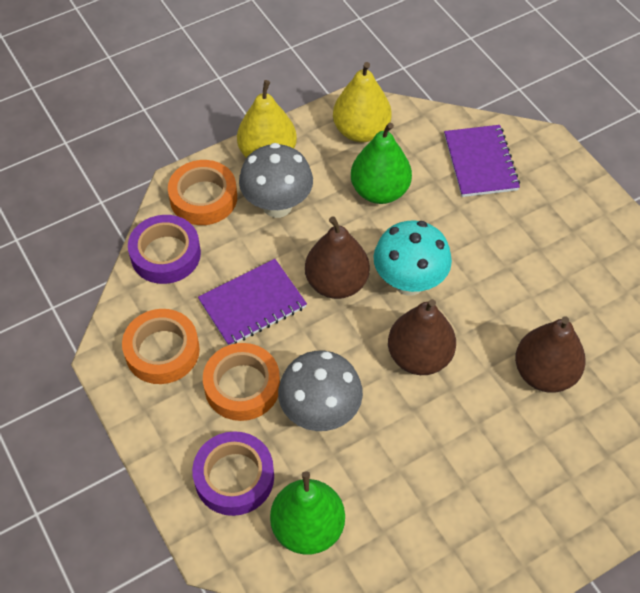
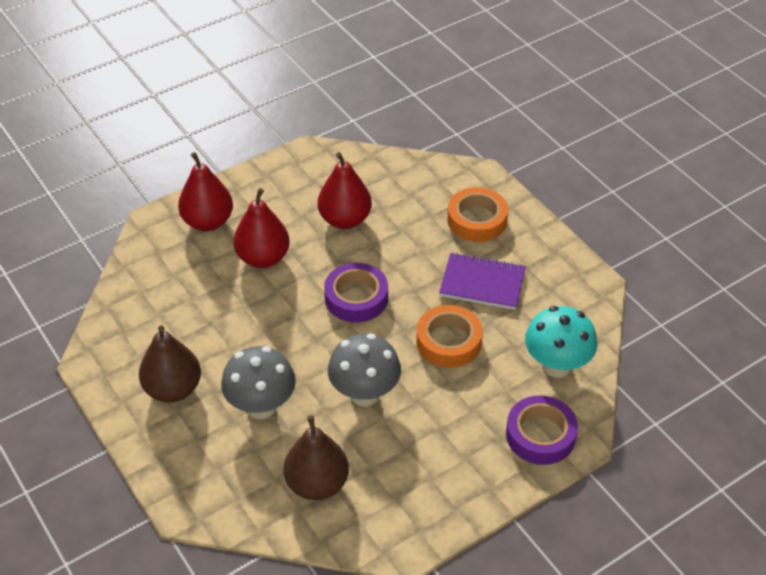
brown pear: [305,216,370,299] [388,299,456,375] [515,316,586,393] = 3 -> [139,326,201,403] [283,415,349,500] = 2
green pear: [270,471,345,555] [351,123,412,204] = 2 -> none = 0
orange tape: [122,309,200,384] [168,160,237,225] [203,343,280,421] = 3 -> [416,305,483,368] [447,187,508,242] = 2
purple notebook: [198,259,307,345] [444,125,520,197] = 2 -> [439,253,526,310] = 1
red pear: none = 0 -> [178,152,233,231] [234,188,290,268] [318,152,372,229] = 3
yellow pear: [237,80,297,158] [333,62,392,142] = 2 -> none = 0

